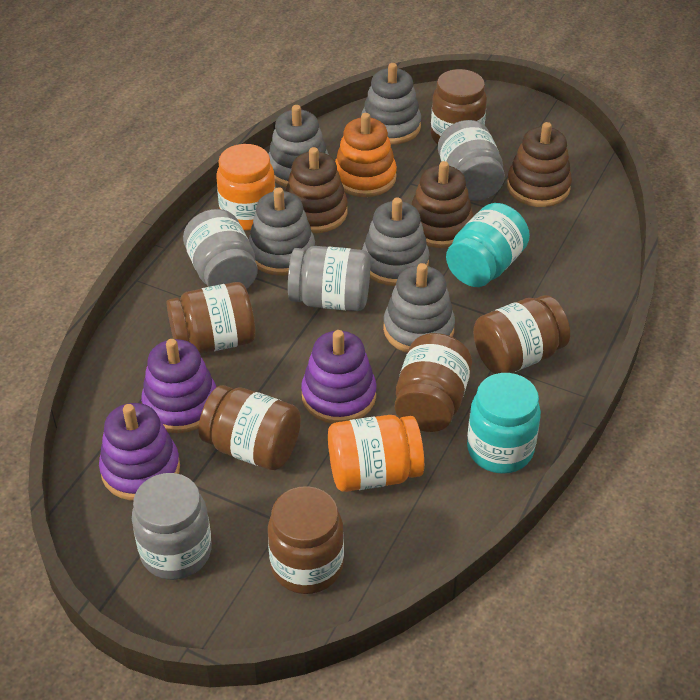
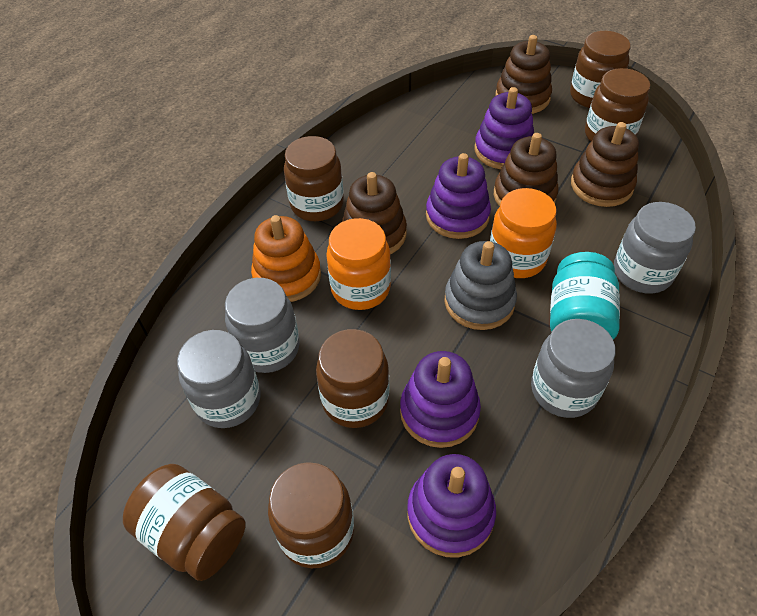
brown stacking toy: [285,147,348,233] [412,161,473,248] [507,122,572,207] = 3 -> [342,172,407,254] [494,133,558,207] [495,35,552,114] [571,122,639,207] = 4
grey stacking toy: [249,187,315,275] [268,105,329,187] [361,63,421,145] [362,198,430,286] [383,263,455,353] = 5 -> [444,241,517,330] = 1
purple stacking toy: [99,403,180,501] [141,339,216,433] [301,330,377,424] = 3 -> [400,351,481,448] [407,454,496,557] [426,153,491,239] [475,87,534,169] = 4
turquoise jar: [446,203,530,287] [467,373,541,474] = 2 -> [550,252,620,340] = 1

